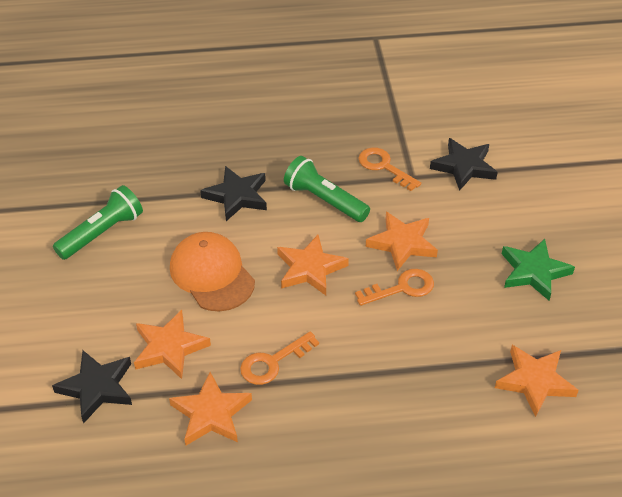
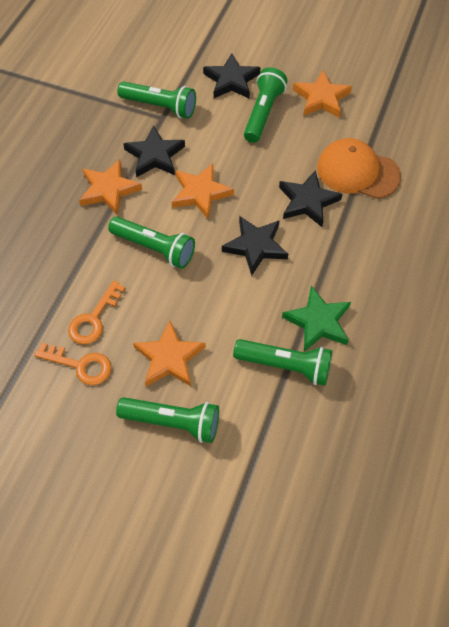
black star: [52,350,132,424] [200,166,267,221] [430,138,498,191] = 3 -> [123,125,185,177] [203,53,260,99] [222,216,288,276] [279,170,342,227] = 4
green flashlight: [53,185,143,260] [284,156,370,222] = 2 -> [108,217,195,269] [116,397,219,443] [117,81,196,119] [233,339,333,386] [244,67,287,143] = 5
orange key: [240,331,319,385] [355,269,434,306] [358,148,421,191] = 3 -> [34,343,112,385] [68,281,126,344] = 2
orange star: [134,310,211,379] [169,372,252,445] [277,235,349,295] [366,212,438,271] [495,345,579,417] = 5 -> [79,159,142,216] [133,321,206,386] [171,163,234,220] [293,70,352,118] = 4

